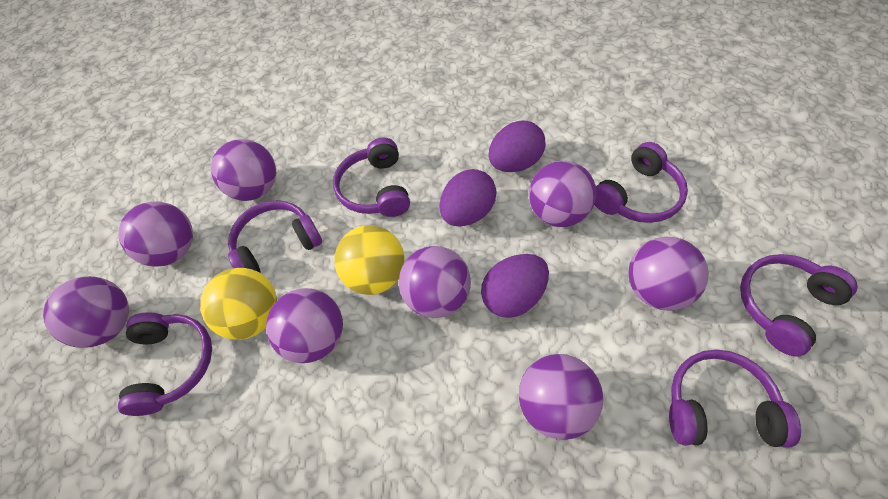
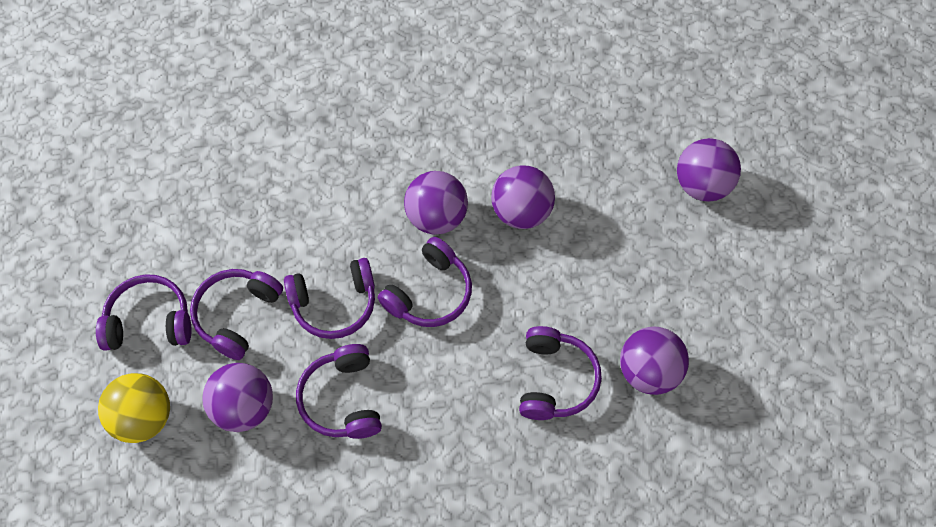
purple ball: [43,276,129,348] [119,201,193,267] [211,139,276,201] [266,288,343,363] [399,246,471,318] [519,354,603,440] [529,161,597,227] [628,237,709,311] = 8 -> [202,363,273,432] [404,171,468,235] [491,165,555,229] [620,327,689,395] [677,138,741,202] = 5
purple egg: [440,169,497,227] [481,254,549,318] [488,120,546,172] = 3 -> none = 0
yellow ball: [200,268,277,340] [334,225,404,295] = 2 -> [98,373,170,443] = 1

